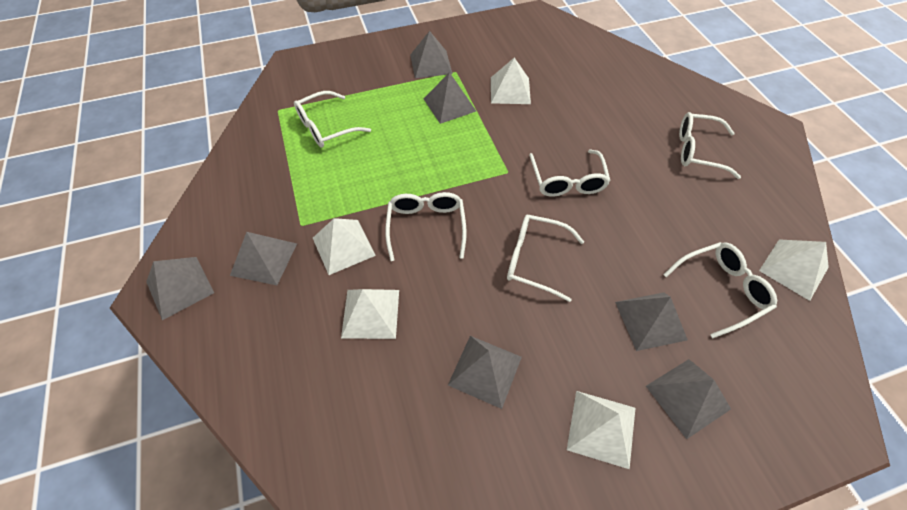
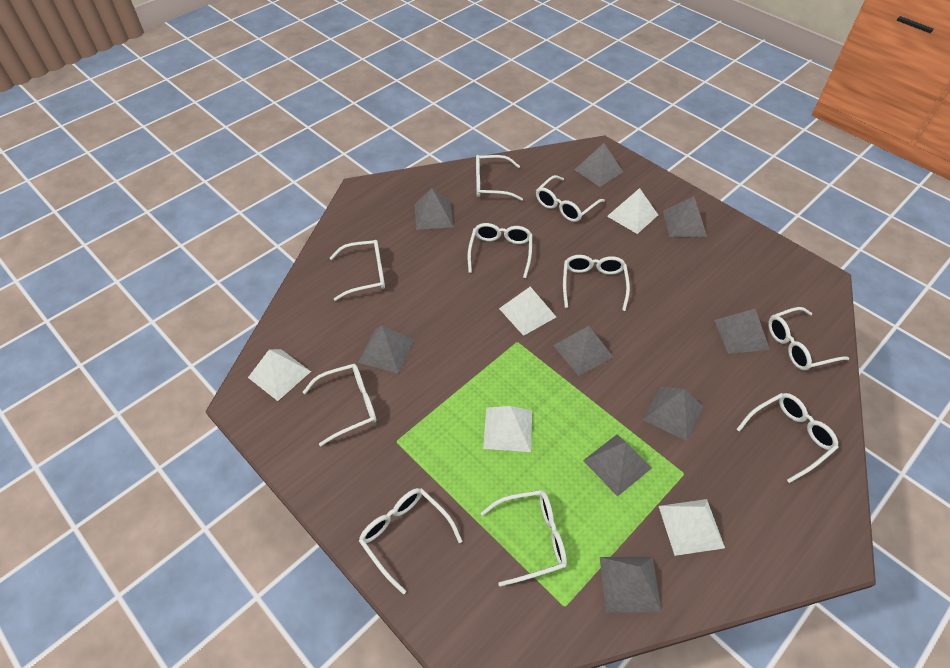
grey pyramid: [146,257,214,320] [230,232,297,285] [410,31,453,78] [424,72,476,124] [448,336,522,409] [615,292,688,351] [646,359,731,439] = 7 -> [358,326,414,374] [414,188,453,230] [553,326,613,376] [574,143,623,187] [583,434,652,496] [600,557,662,613] [643,386,703,441] [663,196,707,237] [714,309,770,354] = 9
white glasses: [294,91,371,148] [385,192,467,261] [507,215,584,302] [529,149,611,197] [663,242,777,339] [679,112,741,179] = 6 -> [303,364,376,446] [330,240,385,301] [359,488,462,594] [467,223,532,278] [476,155,523,201] [481,490,567,587] [536,175,605,222] [563,255,630,311] [737,393,839,483] [768,307,849,371] = 10

